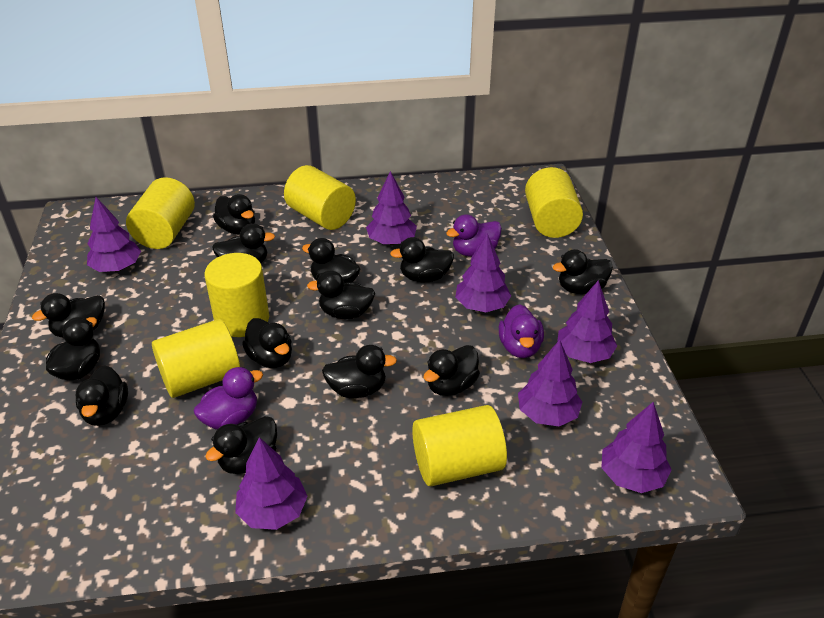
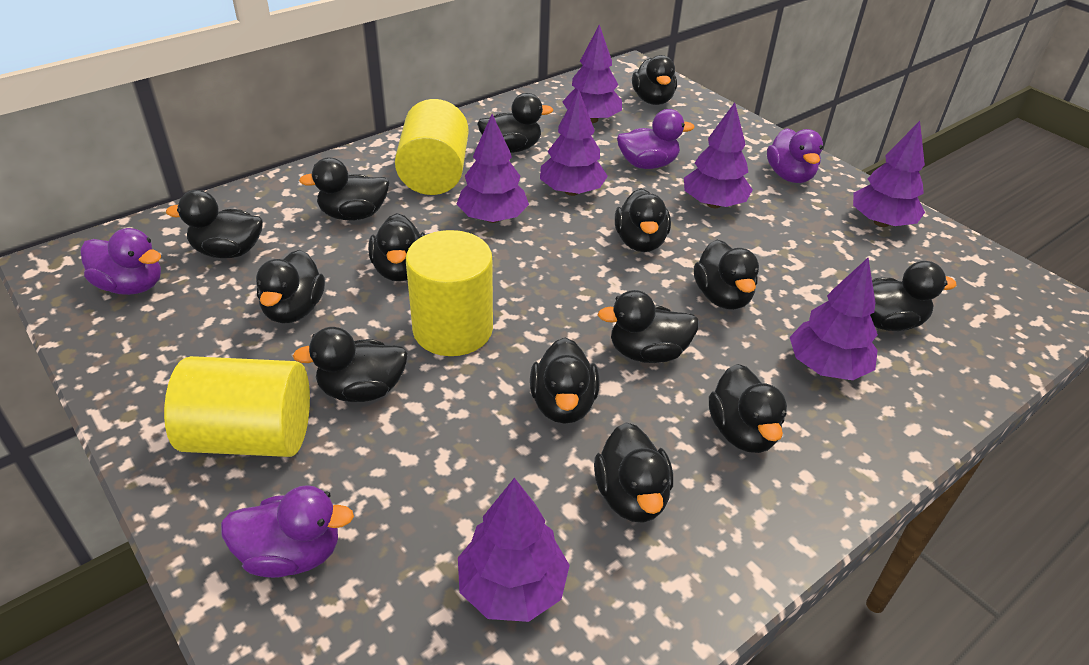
black duck: [32,293,105,338] [46,317,100,380] [76,365,128,426] [205,416,277,474] [212,223,275,263] [213,194,255,234] [242,318,292,368] [302,238,360,282] [307,270,375,319] [322,345,397,398] [390,237,454,282] [424,345,480,396] [553,249,613,294] = 13 -> [166,190,263,258] [256,250,325,323] [293,327,408,402] [299,157,390,221] [368,213,425,282] [477,93,553,153] [530,338,599,424] [594,423,673,523] [598,290,699,363] [615,188,671,252] [632,55,677,105] [694,240,759,310] [709,364,787,453] [870,261,957,331] = 14
purple duck: [194,367,263,430] [446,214,502,257] [499,304,544,358] = 3 -> [81,228,161,295] [221,485,354,578] [617,109,694,169] [767,128,823,183] = 4
yellow cylinder: [126,177,195,249] [152,319,240,398] [205,253,269,337] [284,165,356,230] [412,405,507,486] [525,167,583,238] = 6 -> [164,356,310,457] [395,99,469,195] [406,230,493,356] = 3

